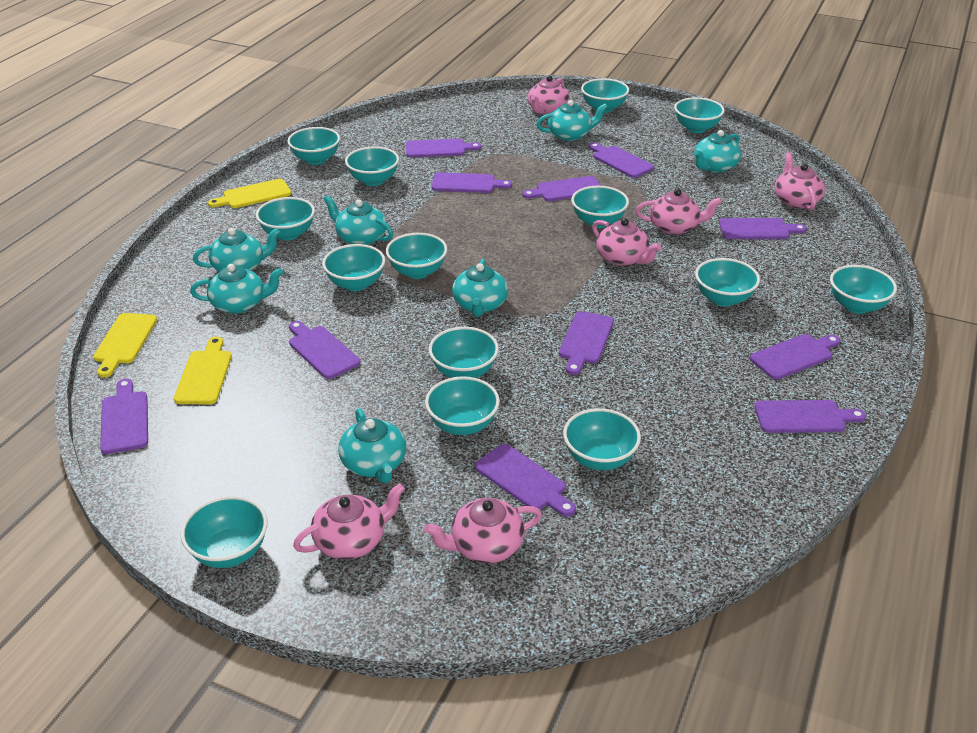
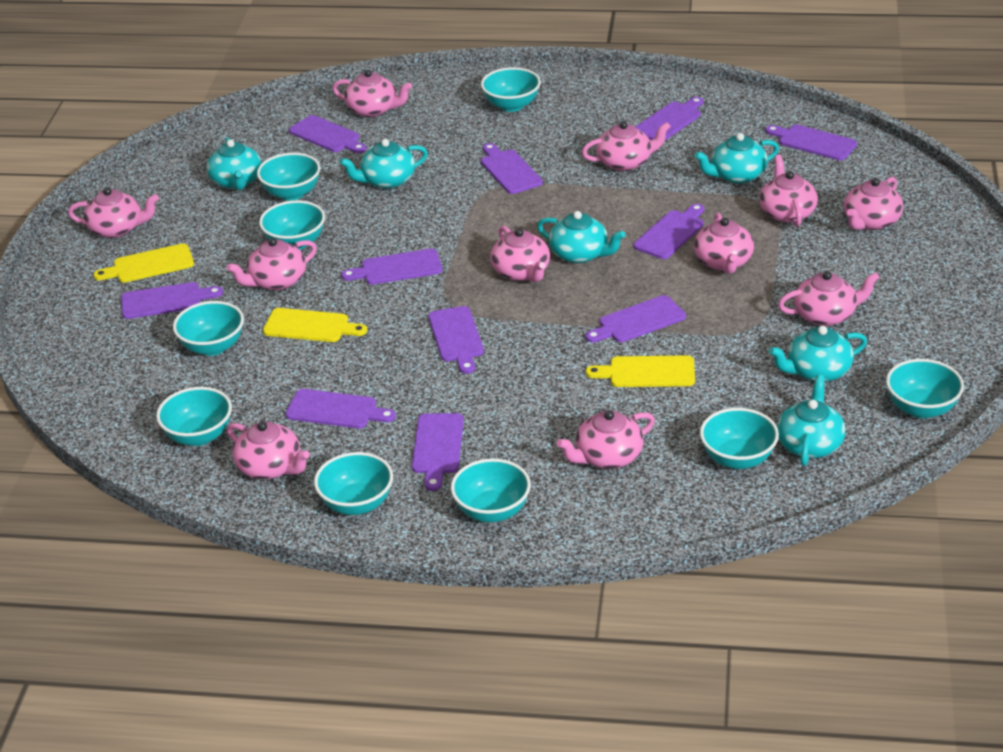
pink teapot: [293,483,405,560] [424,498,542,563] [528,75,570,115] [592,218,661,266] [635,189,722,235] [775,152,825,210] = 6 -> [68,187,159,238] [227,238,317,290] [227,421,310,479] [332,70,412,117] [490,226,550,282] [556,410,655,469] [582,121,671,171] [694,213,754,274] [759,155,818,226] [778,271,880,326] [844,177,903,230] = 11
turquoise bowl: [181,496,267,568] [256,197,315,241] [287,127,340,165] [322,244,385,291] [345,146,399,186] [386,233,447,279] [425,376,500,435] [429,327,499,378] [563,408,641,470] [571,186,629,228] [581,78,629,113] [674,97,725,133] [695,258,760,306] [830,265,897,314] = 14 -> [156,387,232,446] [173,301,244,356] [257,153,320,201] [259,200,325,250] [314,452,393,515] [451,458,531,523] [481,67,541,112] [700,408,779,469] [886,359,964,418] = 9
turquoise teapot: [190,264,283,314] [193,228,281,272] [324,195,393,245] [338,408,406,483] [452,259,508,317] [536,100,608,141] [694,130,741,173] = 7 -> [207,137,262,190] [340,139,428,189] [537,211,625,263] [694,133,779,184] [769,326,867,382] [777,375,846,466] = 6

